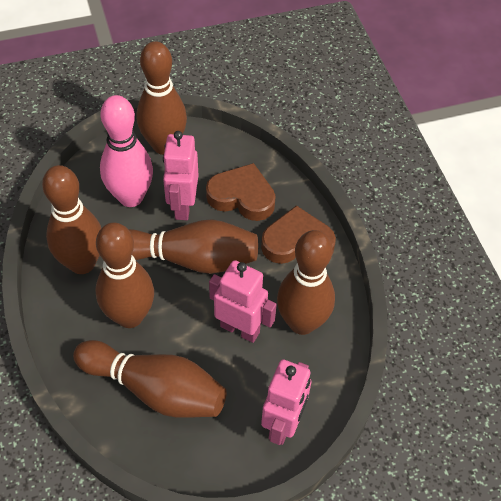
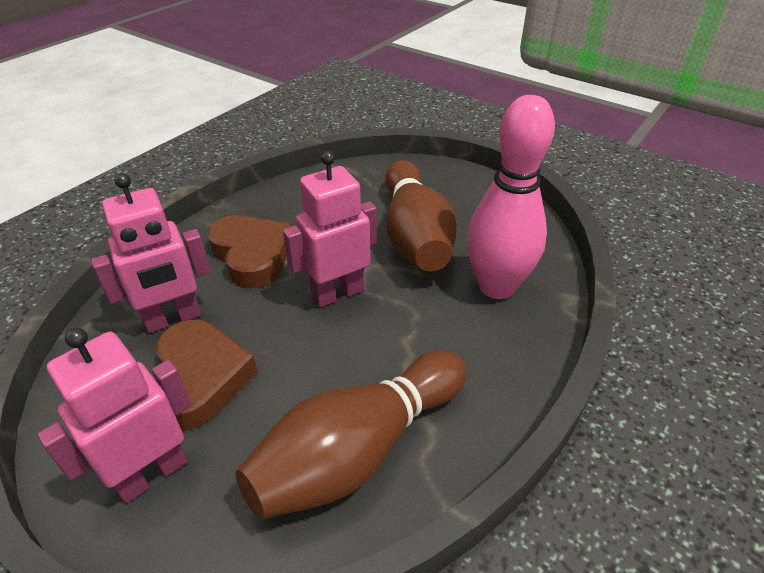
brown bowling pin: [42,165,101,274] [73,340,227,418] [95,223,154,328] [128,219,258,274] [137,41,187,155] [277,230,335,335] = 6 -> [236,350,467,519] [385,160,457,272] = 2

